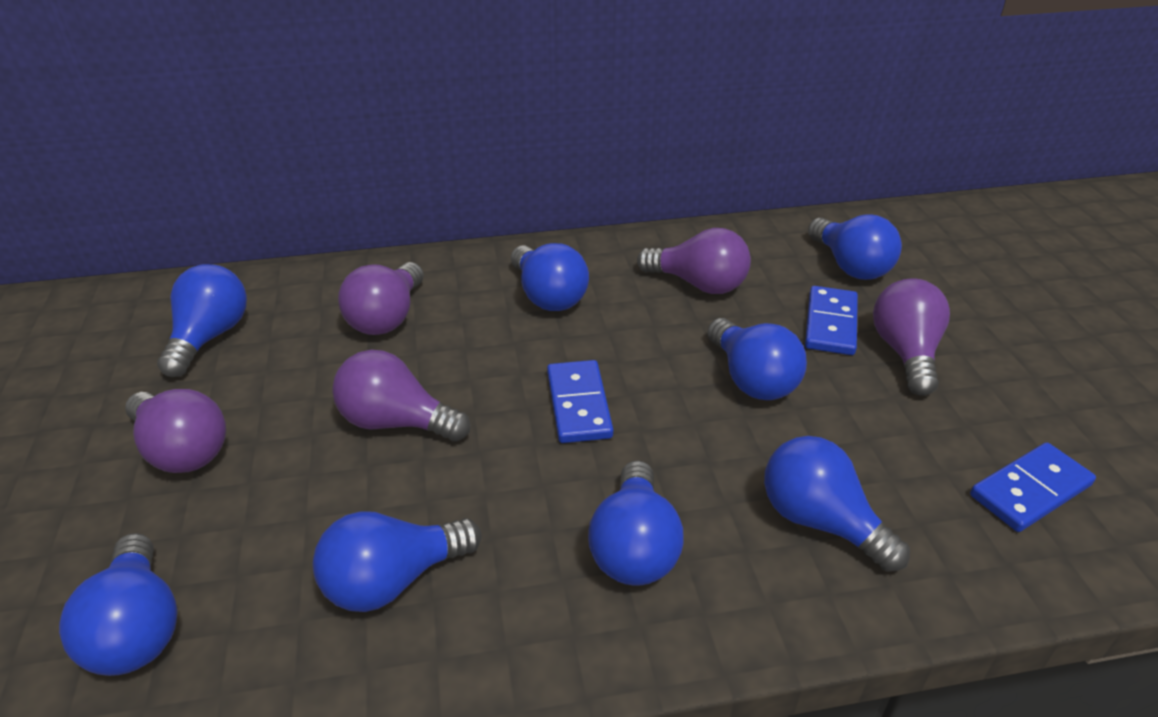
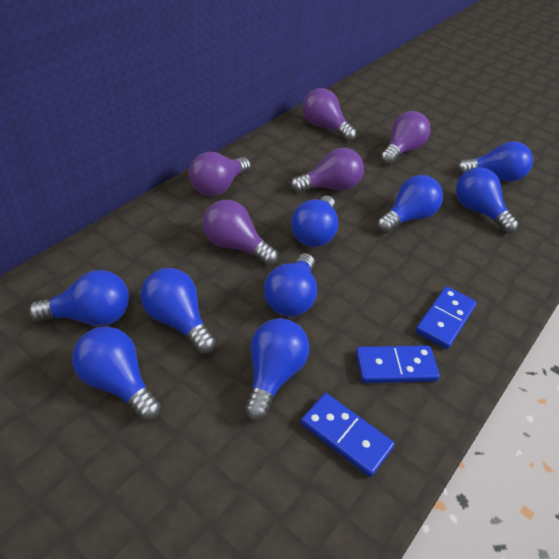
blue light bulb: [59,533,178,676] [157,264,247,377] [313,511,482,612] [511,243,589,311] [588,460,684,586] [707,318,807,400] [764,436,910,572] [808,215,902,280] = 8 -> [28,270,129,326] [72,327,161,421] [141,268,216,354] [244,318,309,421] [264,253,317,317] [291,196,338,247] [377,175,443,234] [456,167,519,233] [457,141,533,182] = 9

